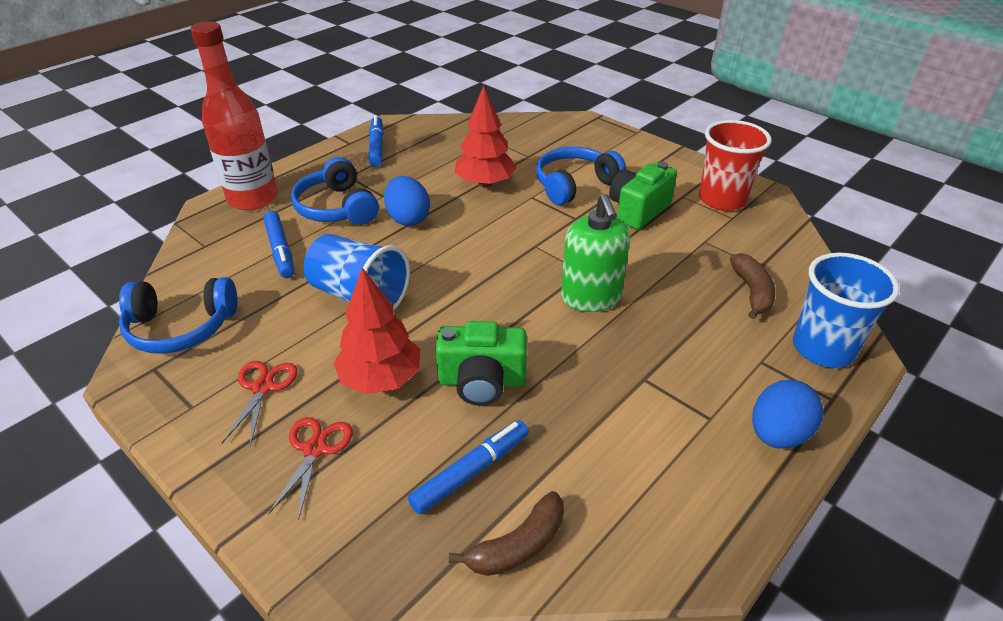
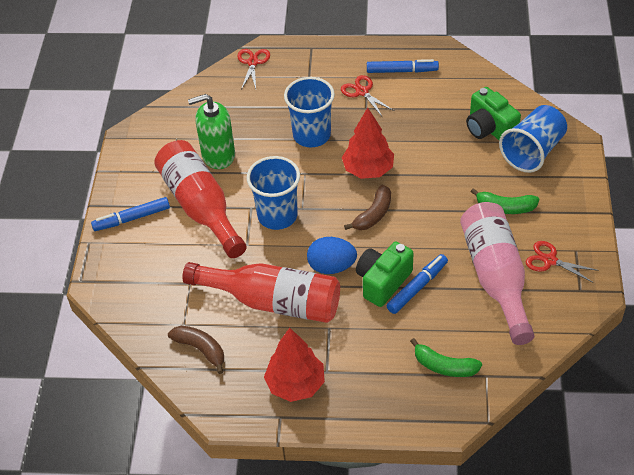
blue cup: [303,234,410,311] [793,253,900,368] = 2 -> [247,156,300,230] [284,77,335,147] [499,105,567,173] = 3
blue egg: [384,176,430,226] [752,380,823,449] = 2 -> [307,237,357,274] = 1
blue headphones: [119,277,237,354] [291,157,379,225] [536,147,626,205] = 3 -> none = 0
green banana: none = 0 -> [410,338,482,377] [471,188,539,214] = 2
pink bottle: none = 0 -> [460,202,535,345] = 1
red bottle: [190,22,278,210] = 1 -> [154,140,247,258] [182,262,340,323] = 2
red cup: [699,120,771,211] = 1 -> none = 0
red scissors: [222,361,298,446] [268,417,353,520] = 2 -> [237,49,270,90] [341,75,394,116] [526,241,599,282] = 3

